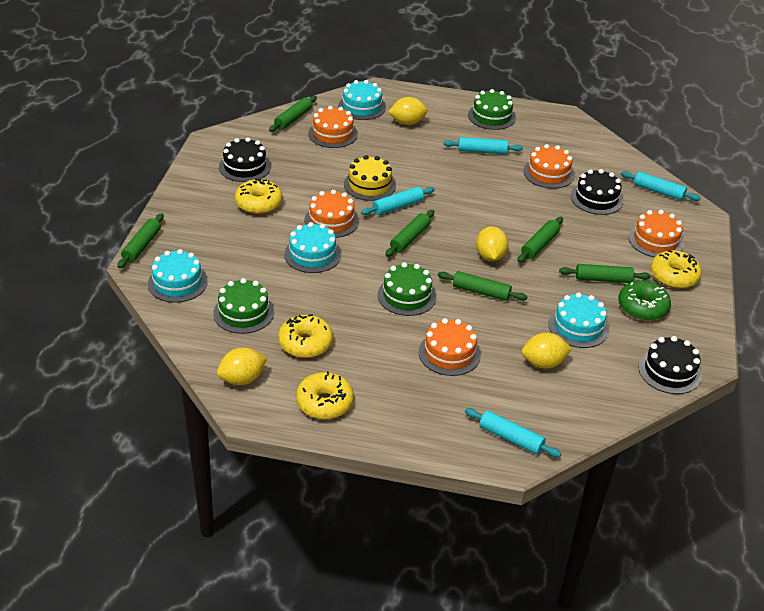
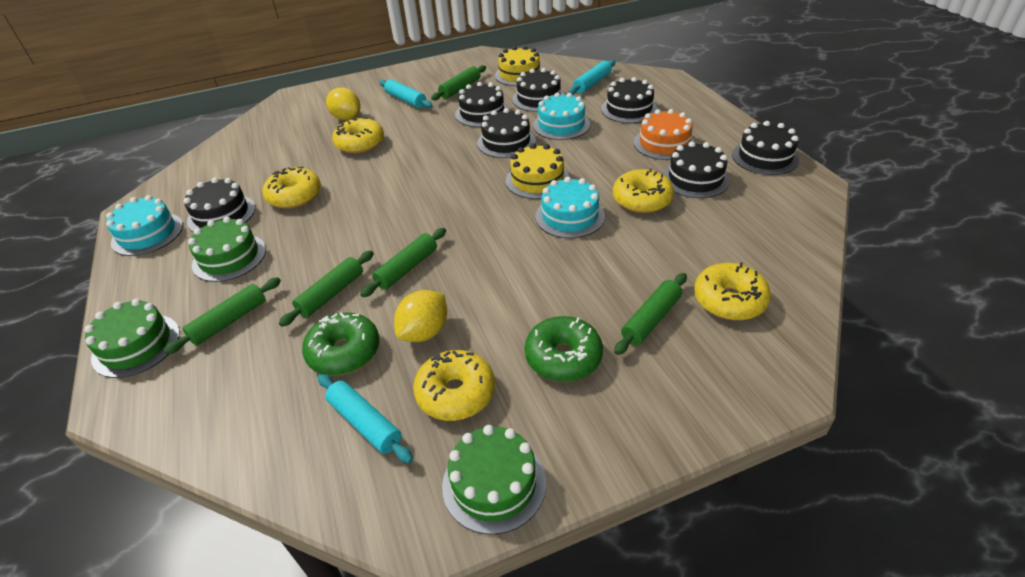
black cake: [219,137,271,182] [571,169,623,215] [638,336,702,394] = 3 -> [184,178,255,232] [455,82,509,127] [477,108,536,158] [512,68,565,112] [601,77,657,123] [663,141,730,198] [732,121,799,175] = 7
green donut: [618,280,671,321] = 1 -> [302,312,380,376] [525,316,603,382] = 2
green rolling pin: [118,213,164,269] [269,96,317,132] [385,210,435,257] [438,271,527,301] [517,217,563,263] [559,264,651,283] = 6 -> [163,277,281,354] [279,250,374,327] [360,228,446,297] [431,65,486,100] [614,273,687,355] = 5
orange cake: [304,190,359,238] [308,106,358,148] [419,318,481,376] [523,144,575,189] [629,210,684,257] = 5 -> [634,109,695,160] = 1
turquoise cake: [148,249,208,303] [284,222,341,273] [338,80,386,120] [548,293,609,348] = 4 -> [106,195,183,256] [533,92,590,140] [535,177,605,238] = 3
turquoise rolling pin: [361,187,435,215] [443,137,523,154] [465,408,561,457] [621,171,700,201] = 4 -> [318,374,413,463] [379,79,433,108] [568,60,615,95] = 3
yellow cake: [344,155,396,201] = 1 -> [495,46,542,86] [506,143,569,199] = 2
yellow donut: [235,178,282,214] [278,314,333,358] [296,371,354,419] [651,250,702,289] = 4 -> [262,166,321,209] [332,117,384,154] [413,350,495,421] [613,168,674,213] [694,262,771,320] = 5
yellow lemon: [217,348,267,385] [388,97,428,125] [476,226,509,261] [522,333,572,369] = 4 -> [326,87,360,120] [394,290,447,342] = 2

